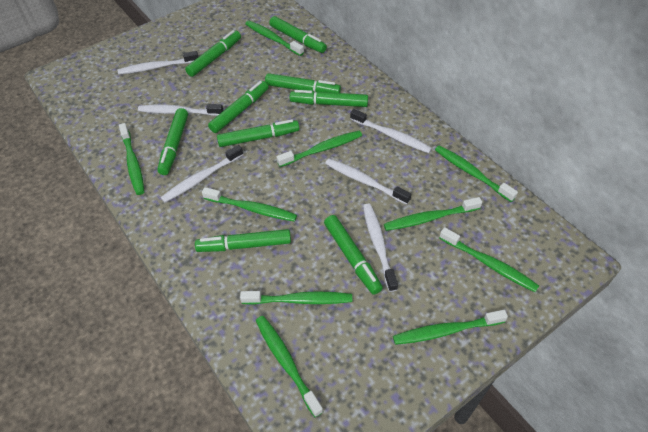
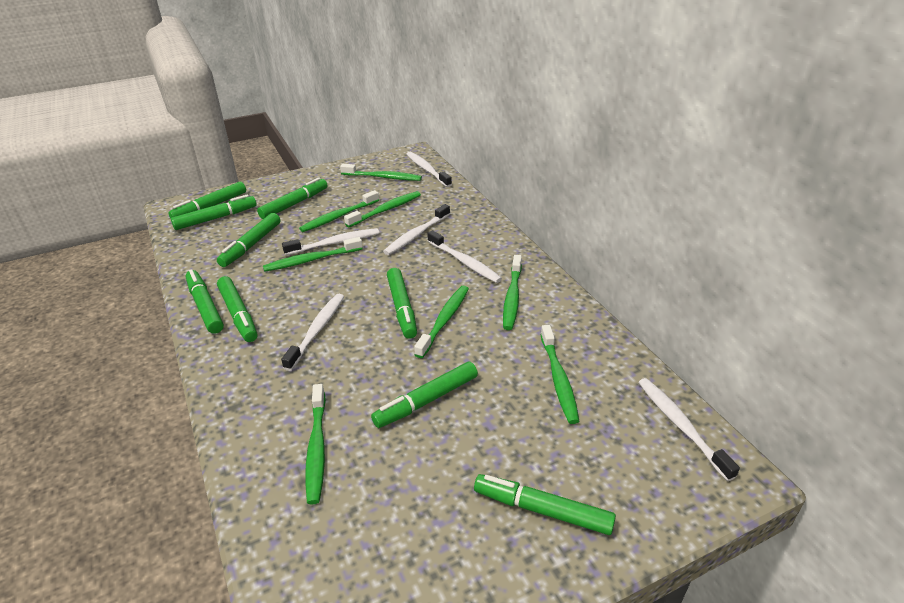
green toothbrush: [119,123,144,195] [202,187,297,222] [240,291,352,305] [245,21,304,56] [256,316,323,417] [277,131,362,167] [384,197,482,231] [393,310,508,345] [435,145,518,202] [439,227,539,292] = 10 -> [263,237,363,272] [299,190,379,232] [305,384,326,505] [340,164,422,181] [344,191,421,227] [414,286,469,358] [503,255,522,330] [540,325,579,424] = 8

